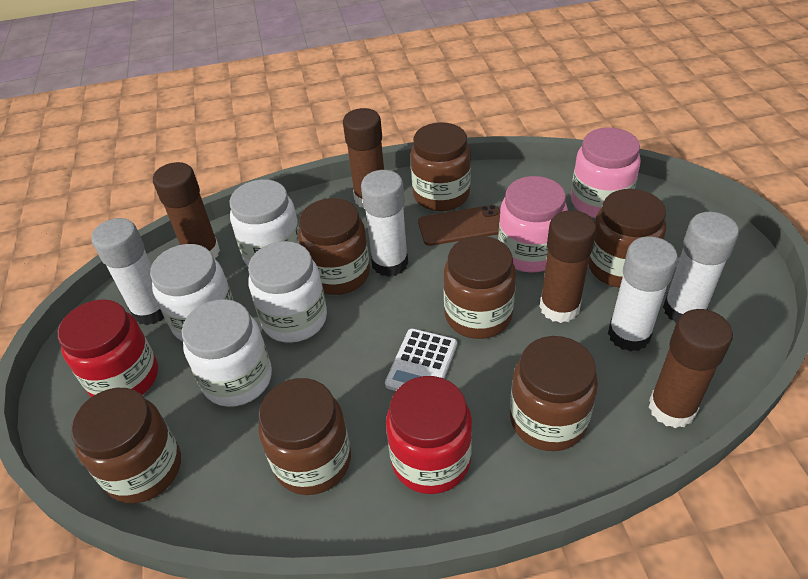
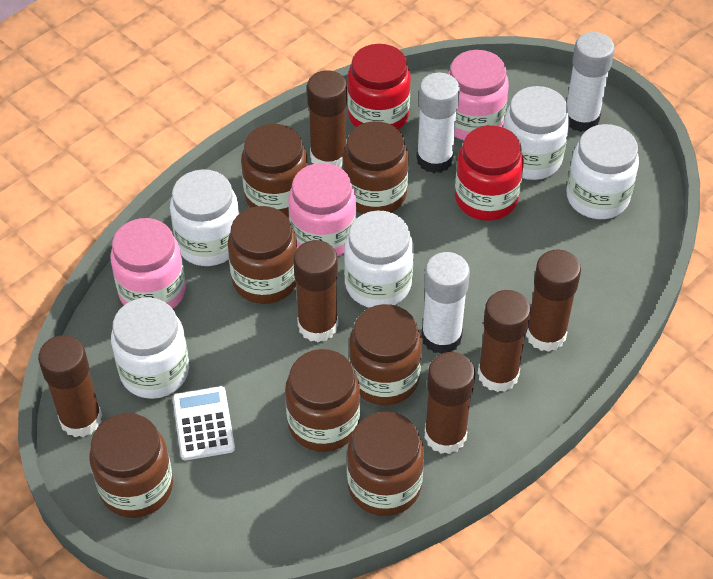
brown glue stick: [153,162,220,259] [343,108,384,209] [540,210,597,323] [649,309,733,428] = 4 -> [38,335,102,437] [293,240,338,342] [307,70,347,167] [424,352,475,454] [478,290,531,392] [526,249,581,352] = 6
brown phone: [418,205,500,246] = 1 -> none = 0
pink jar: [498,176,568,273] [571,128,641,218] = 2 -> [110,218,186,309] [288,163,356,256] [448,50,509,141] = 3
white glue stick: [91,218,164,325] [361,170,408,277] [608,236,678,352] [663,212,739,323] = 4 -> [416,73,460,173] [421,252,470,354] [567,32,615,132] = 3
white jar: [150,244,234,341] [181,299,272,407] [230,179,299,267] [248,241,327,343] = 4 -> [111,298,189,399] [170,169,239,266] [344,210,414,308] [503,86,569,180] [566,124,639,219] = 5

